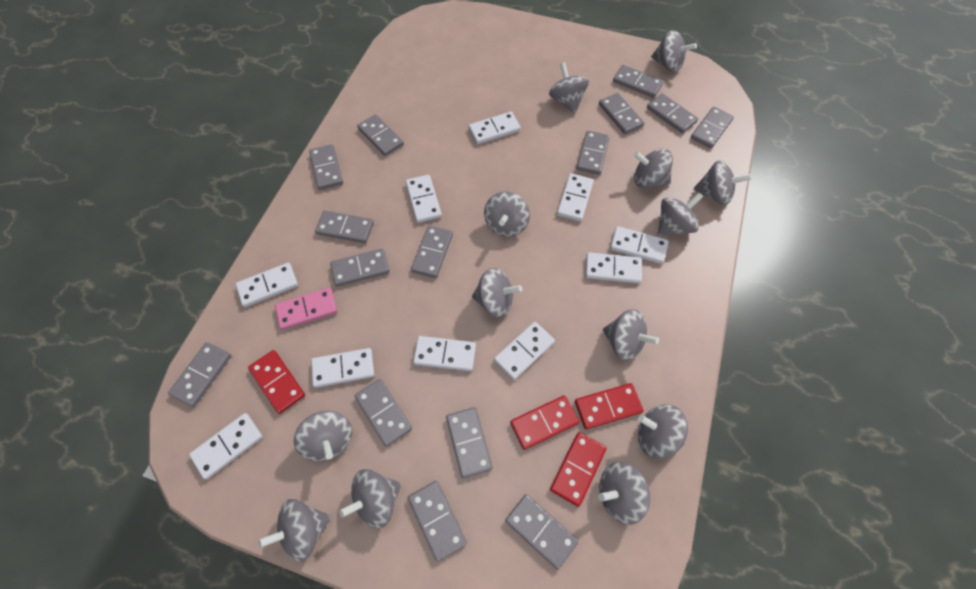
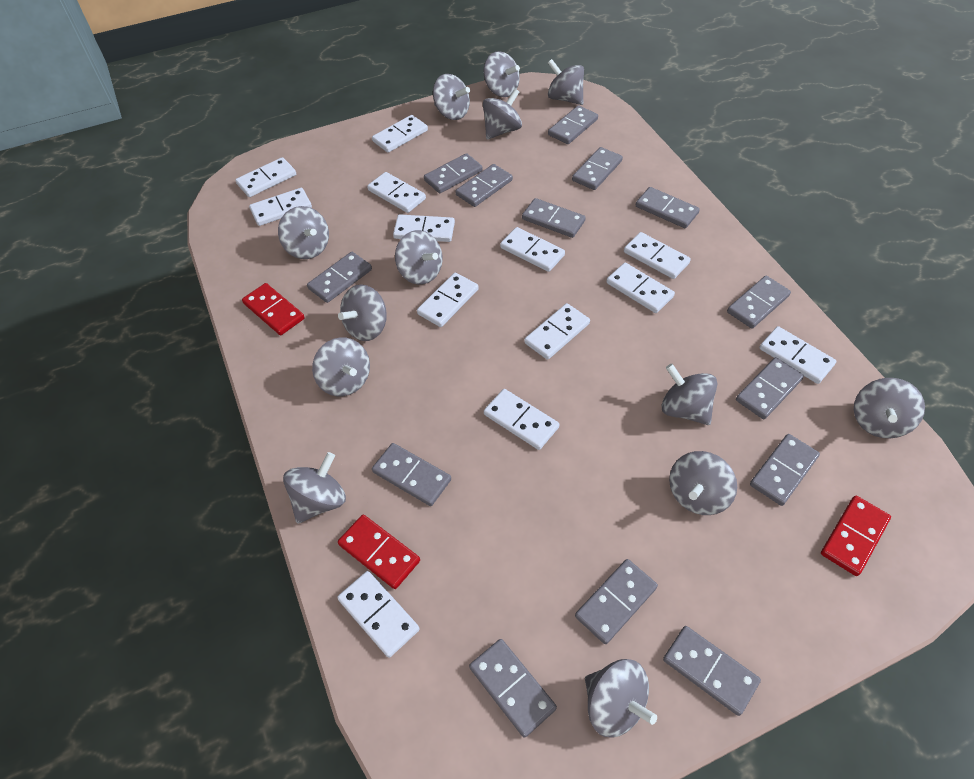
grey domino: [168,342,231,407] [309,144,343,190] [315,211,374,243] [330,249,390,287] [355,379,412,447] [357,114,404,156] [408,481,467,561] [411,226,453,278] [446,407,493,478] [505,494,578,569] [577,131,610,175] [599,93,644,134] [613,65,663,98] [647,93,698,133] [691,107,734,148] = 15 -> [307,252,372,303] [372,443,451,506] [424,153,483,193] [455,164,513,207] [469,639,557,738] [522,198,586,238] [548,105,598,144] [572,147,623,190] [575,559,658,644] [636,187,700,228] [663,626,761,716] [727,276,791,329] [736,357,804,419] [750,434,820,506] = 14
pink domino: [275,287,337,330] = 1 -> none = 0
red domino: [248,350,305,414] [510,395,579,450] [550,432,607,507] [575,383,644,429] = 4 -> [242,283,305,335] [338,515,420,589] [821,496,891,576] = 3
white domino: [189,413,263,480] [236,263,298,307] [311,348,374,388] [406,175,442,223] [413,336,476,371] [469,112,521,144] [494,322,555,380] [557,173,594,222] [585,252,642,283] [610,226,669,264] = 10 -> [235,157,296,197] [249,188,312,226] [337,571,420,658] [367,172,426,213] [372,115,428,153] [393,214,455,242] [417,272,479,327] [484,389,559,450] [500,227,565,272] [524,303,590,360] [606,263,675,313] [624,232,691,279] [759,326,836,384] = 13

